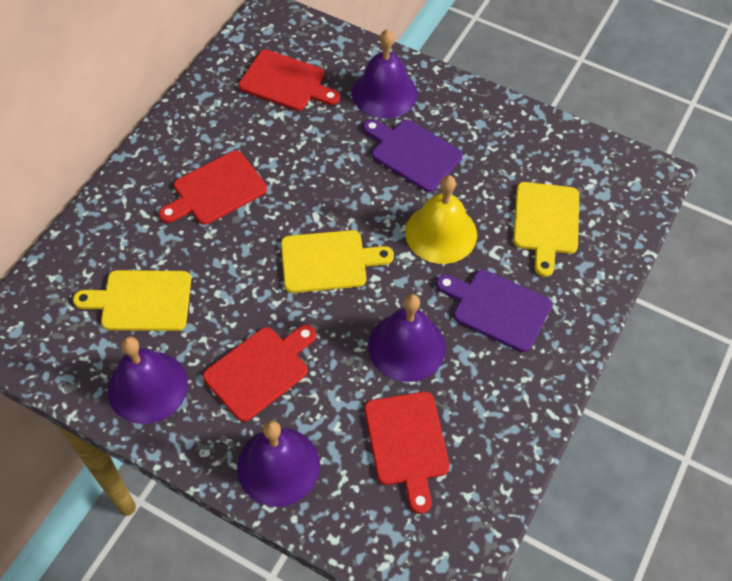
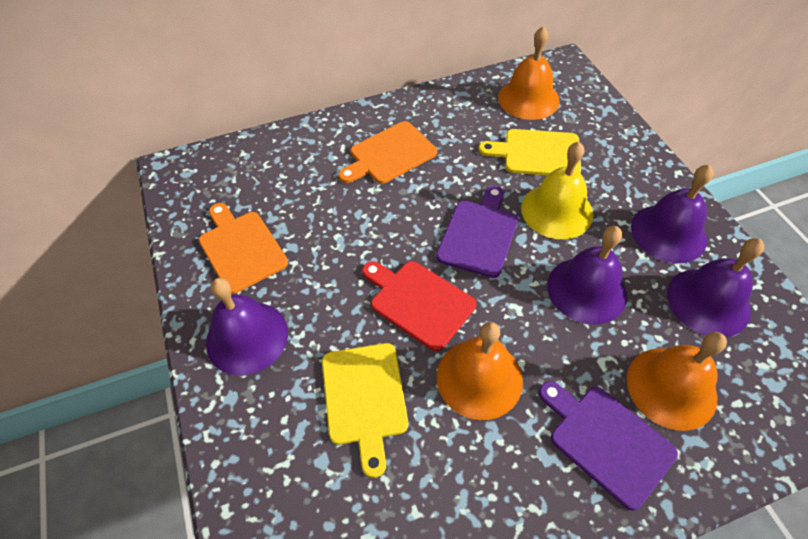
orange bell: none = 0 -> [437,322,523,420] [498,26,560,120] [627,332,727,431] = 3
orange cutting board: none = 0 -> [199,203,288,294] [338,121,437,184] = 2
red cutting board: [159,151,267,225] [203,325,316,422] [239,50,340,111] [365,392,450,514] = 4 -> [362,261,476,351] = 1
yellow cutting board: [73,270,191,331] [281,230,394,293] [513,182,579,277] = 3 -> [322,343,408,478] [478,129,581,175] = 2

